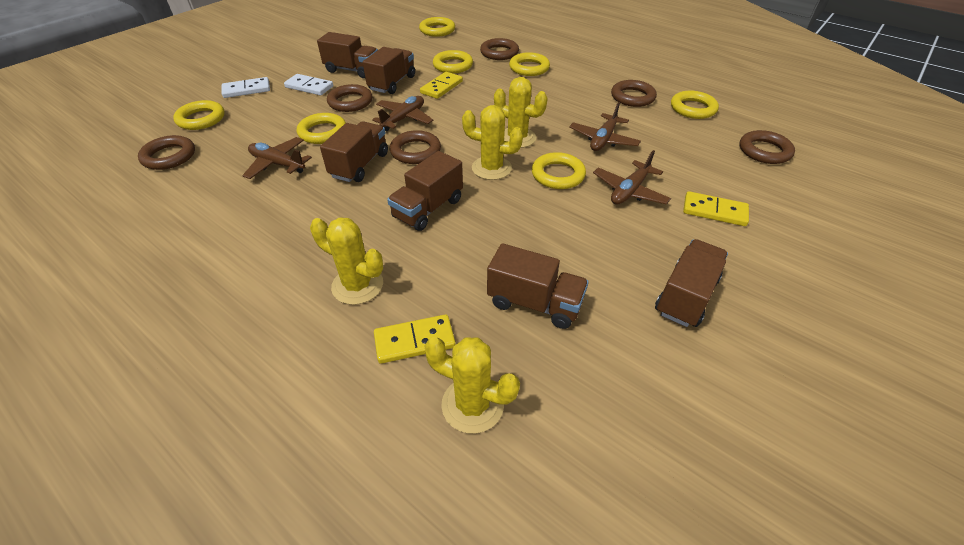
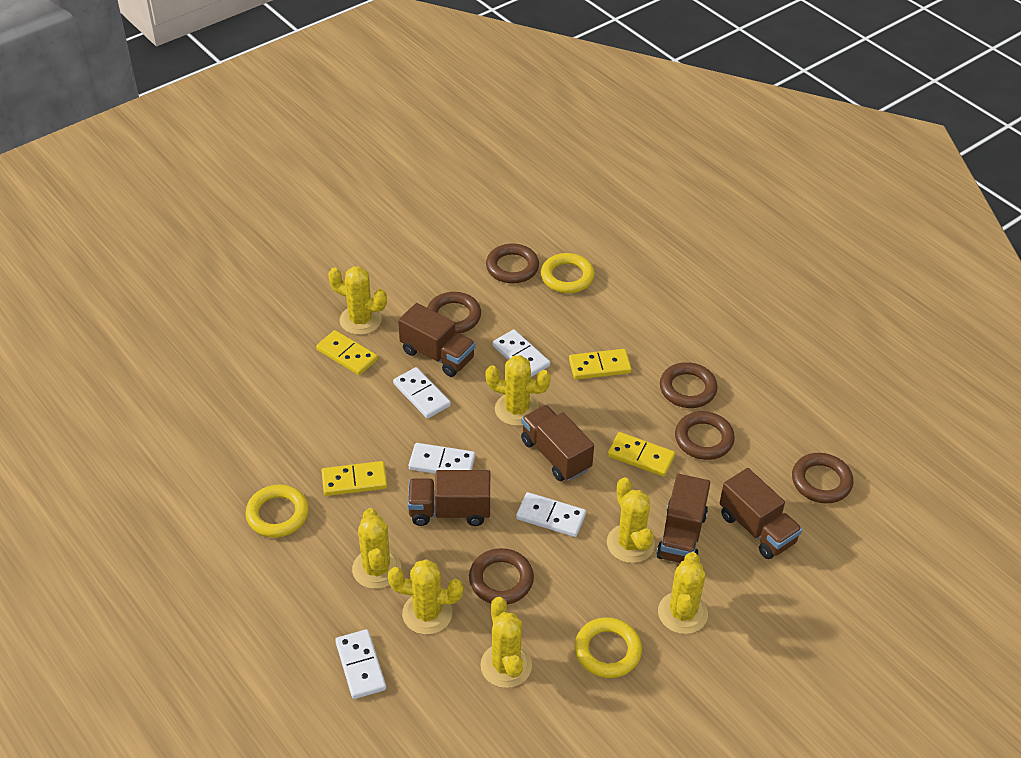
brown plane: [242,137,312,179] [372,96,433,131] [569,102,641,151] [593,150,671,204] = 4 -> none = 0
brown truck: [317,32,378,78] [320,121,388,182] [363,47,415,94] [387,151,463,231] [487,243,589,329] [655,239,728,327] = 6 -> [398,303,476,377] [407,470,490,526] [521,405,594,481] [656,474,710,563] [720,468,802,559] = 5
white domino: [222,77,270,98] [284,74,333,95] = 2 -> [335,629,386,699] [393,367,451,418] [409,443,475,474] [493,330,550,377] [516,492,586,537] = 5
yellow cactus: [310,217,383,305] [424,337,520,433] [462,105,523,180] [494,77,548,148] = 4 -> [328,266,387,335] [352,508,401,589] [388,559,463,634] [480,597,532,688] [486,355,551,426] [607,477,655,563] [658,552,708,634] = 7
yellow domino: [374,314,456,364] [420,72,463,99] [683,191,749,226] = 3 -> [316,330,378,375] [322,461,387,496] [569,349,632,379] [608,432,675,477] = 4
yellow ring: [173,100,225,130] [297,113,346,144] [419,17,455,37] [433,50,473,74] [509,52,550,76] [532,152,586,189] [671,90,719,119] = 7 -> [246,484,309,537] [541,253,595,293] [575,617,642,678] = 3

